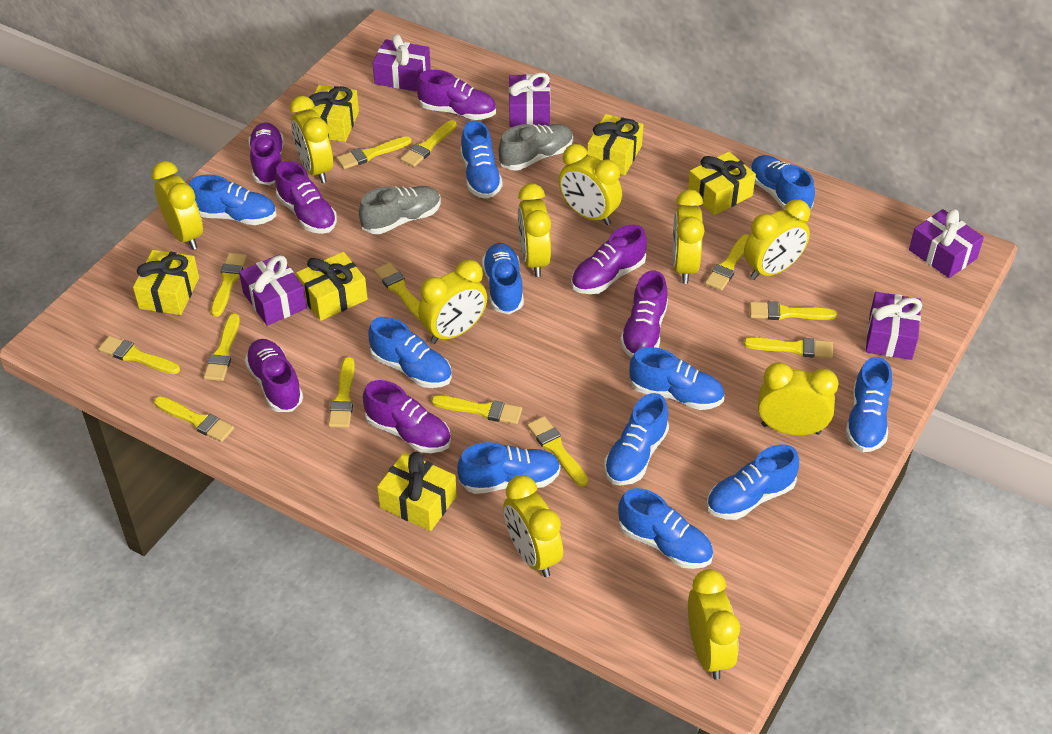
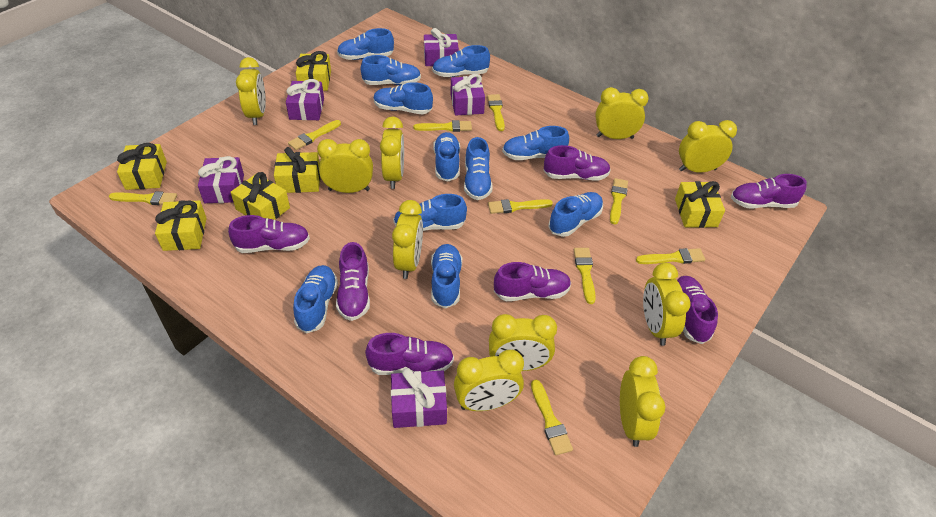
grey shoe: [359,186,441,234] [499,124,573,170] = 2 -> none = 0
yellow brush: [98,336,180,374] [154,396,234,442] [204,314,240,381] [211,253,247,317] [328,357,355,428] [337,136,412,169] [374,263,420,320] [401,120,457,167] [431,395,522,424] [527,416,588,486] [705,234,749,291] [744,338,833,358] [750,301,837,320] = 13 -> [109,191,177,205] [288,120,341,150] [414,120,472,132] [487,94,505,131] [488,199,553,214] [531,380,573,456] [574,248,596,304] [610,178,628,224] [636,248,705,264] = 9

